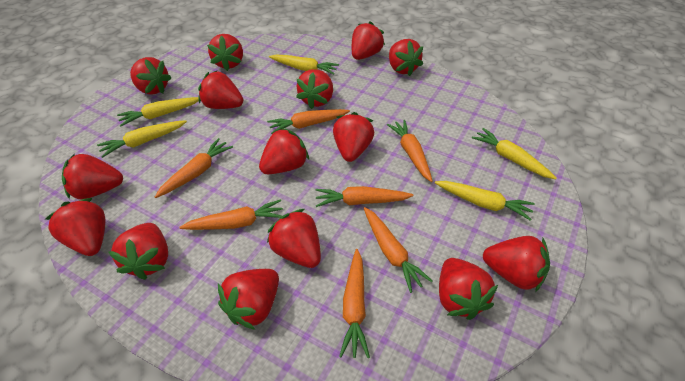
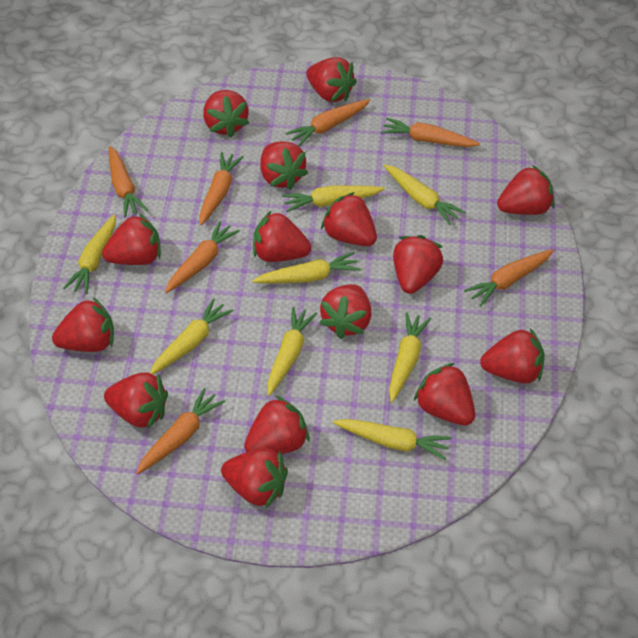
yellow carrot: [97,120,187,158] [117,97,199,126] [269,54,339,75] [435,181,534,221] [472,128,556,179] = 5 -> [63,215,116,294] [150,298,233,374] [252,252,361,284] [267,307,317,396] [282,185,385,212] [333,419,452,460] [384,165,466,225] [389,312,431,403] = 8

